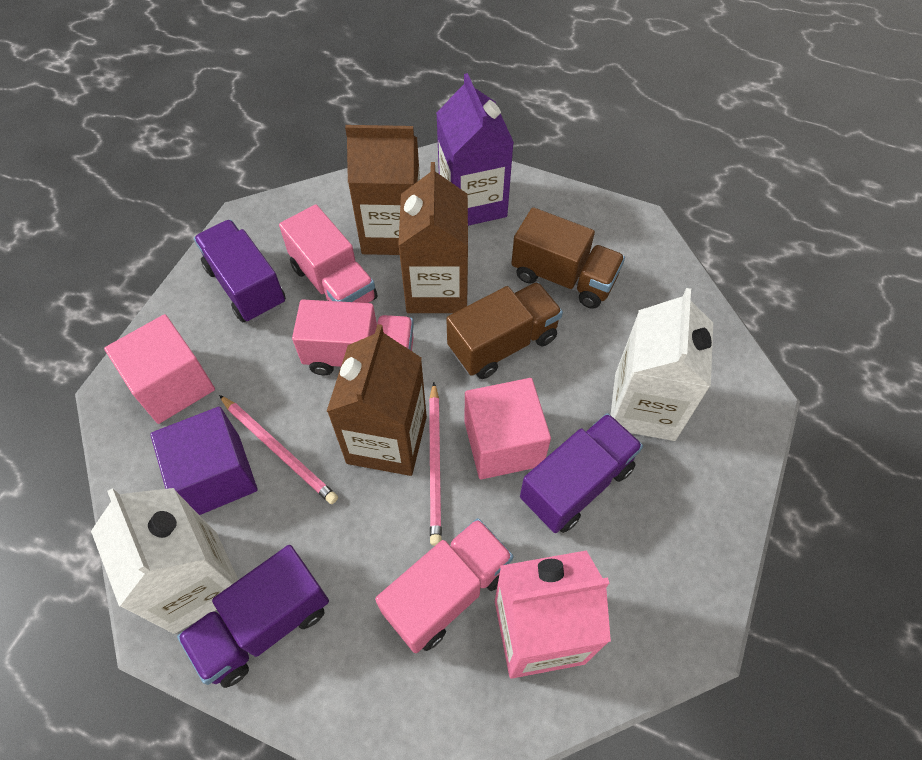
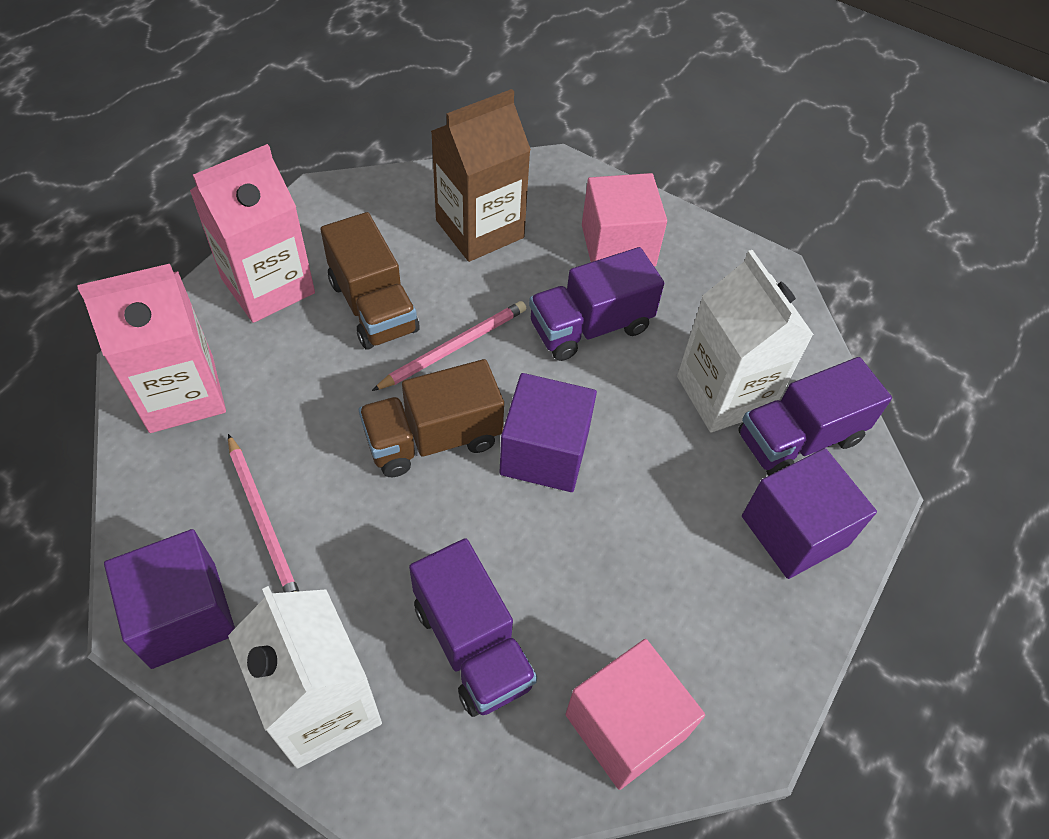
brown carton: [326,324,427,476] [345,125,420,255] [398,162,468,313] = 3 -> [431,89,531,262] = 1
pink carton: [495,550,611,679] = 1 -> [77,264,226,433] [190,144,315,323] = 2
pink truck: [279,204,378,303] [292,299,414,375] [375,518,513,653] = 3 -> none = 0
purple carton: [436,73,514,226] = 1 -> none = 0
purple cube: [150,407,258,515] = 1 -> [104,529,235,669] [500,373,597,492] [742,448,877,579] = 3

